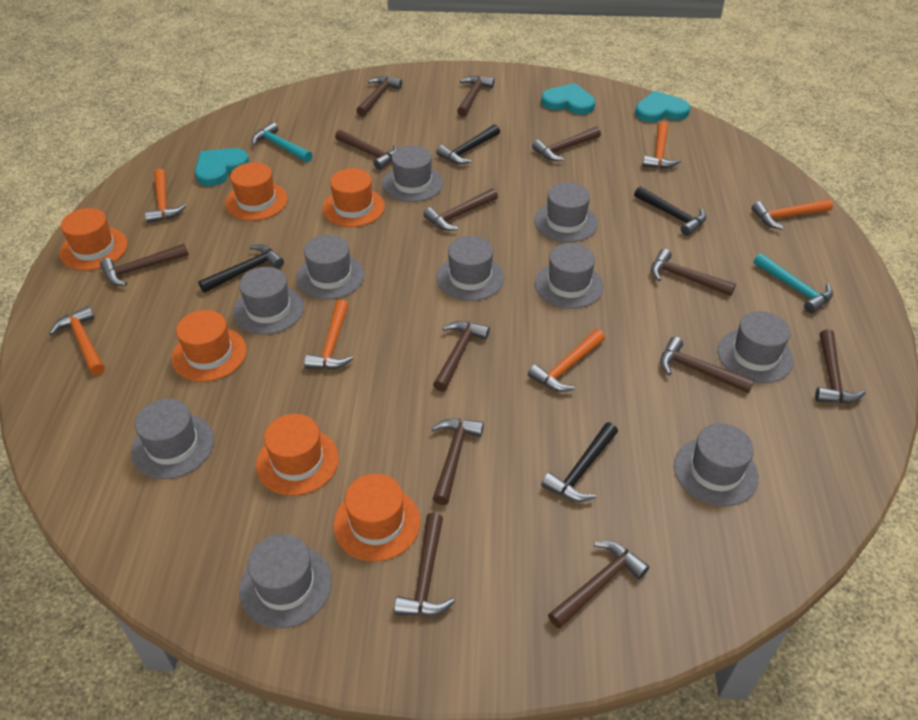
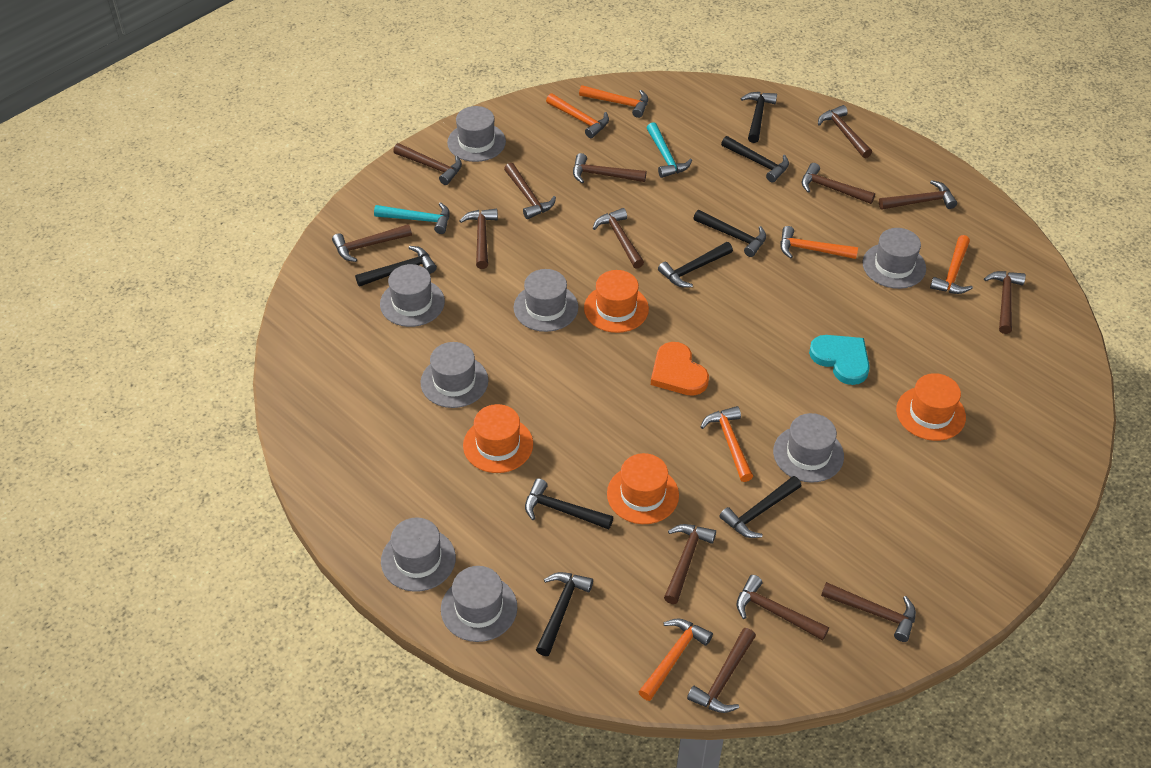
black hammer: [198,244,284,293] [436,124,500,164] [541,423,618,502] [634,186,706,236] = 4 -> [355,246,437,287] [525,478,613,530] [536,572,593,656] [658,242,733,288] [693,210,766,257] [719,476,801,538] [721,136,789,183] [740,92,777,143] = 8
brown hammer: [100,244,189,286] [335,129,398,170] [356,76,402,117] [394,513,455,616] [423,188,498,231] [432,419,484,505] [433,321,490,392] [457,76,495,117] [532,127,601,161] [548,541,649,628] [651,249,736,296] [660,337,754,393] [815,329,866,403] = 13 -> [332,224,412,262] [393,143,462,185] [459,209,498,269] [504,163,556,219] [573,153,646,183] [593,208,644,269] [664,524,716,604] [687,628,756,713] [737,575,829,641] [802,163,875,204] [818,105,872,158] [821,582,916,642] [879,180,957,210] [984,271,1026,334] = 14
grey hat: [131,399,214,479] [233,267,304,335] [239,534,332,628] [296,235,364,300] [383,145,443,202] [436,236,504,301] [534,182,598,242] [535,243,604,309] [674,423,759,506] [718,311,794,383] = 10 -> [380,264,445,327] [381,518,456,592] [421,342,488,408] [441,566,517,642] [447,106,506,162] [514,269,578,332] [773,413,844,483] [863,228,926,289] = 8
orange hat: [59,208,128,271] [172,310,247,382] [225,162,288,221] [256,414,339,496] [322,168,385,227] [333,474,421,561] = 6 -> [463,404,533,473] [584,270,649,333] [607,453,679,524] [896,373,966,441] = 4
orange heart: none = 0 -> [651,342,709,396] = 1
turquoise heart: [195,148,249,186] [541,83,595,115] [635,91,691,122] = 3 -> [809,335,870,385] = 1

